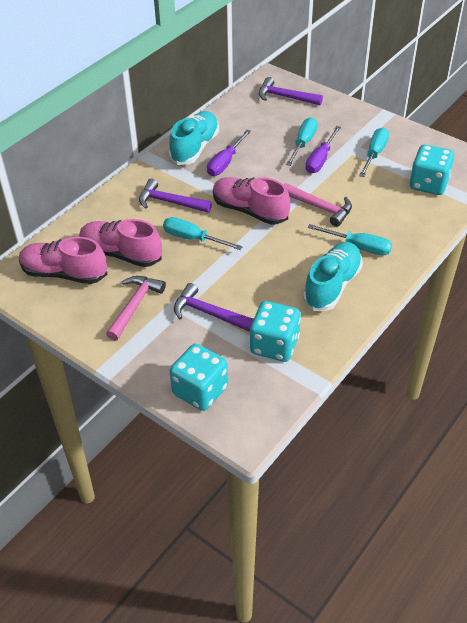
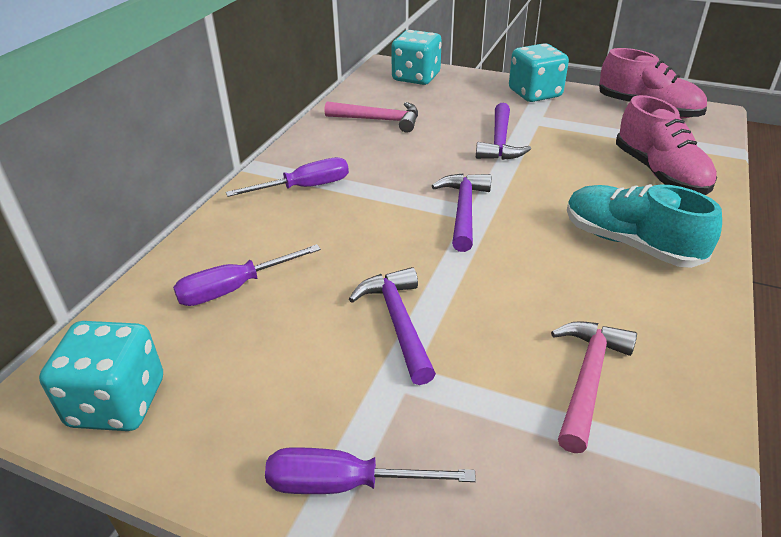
pink shoe: [19,237,108,284] [80,219,162,267] [213,177,290,225] = 3 -> [599,48,707,119] [616,95,717,195] = 2
purple screwdriver: [207,130,251,176] [305,126,341,173] = 2 -> [173,244,321,306] [226,157,349,197] [265,447,476,494] = 3
turquoise screwdriver: [163,217,243,250] [286,117,318,166] [308,224,392,256] [359,128,389,177] = 4 -> none = 0
turquoise shoe: [169,111,219,165] [303,242,363,311] = 2 -> [567,184,722,268] = 1

